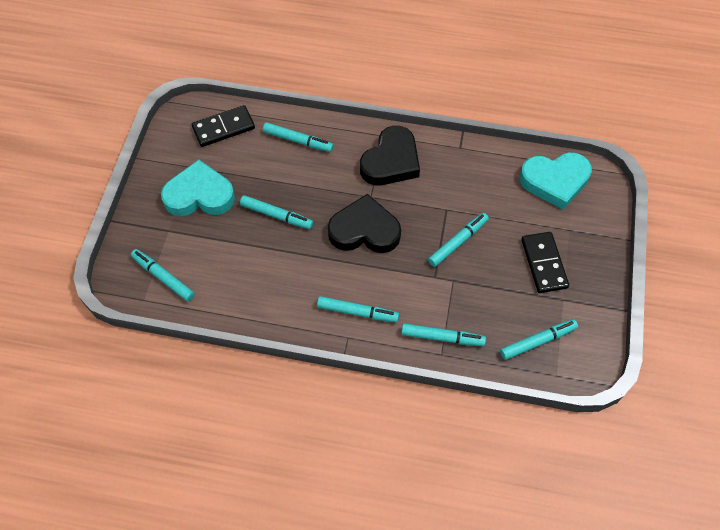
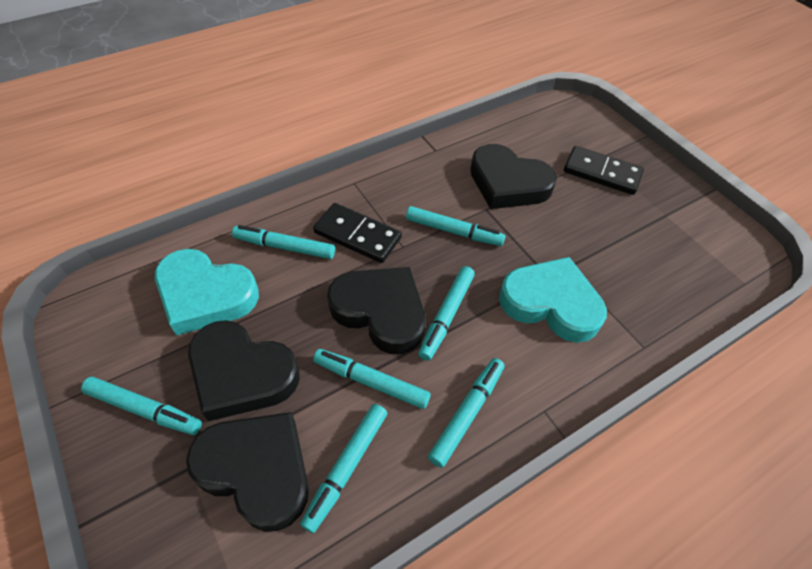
black heart: [328,194,401,253] [360,126,420,185] = 2 -> [186,412,309,532] [188,320,300,421] [327,267,426,354] [470,144,557,209] = 4

